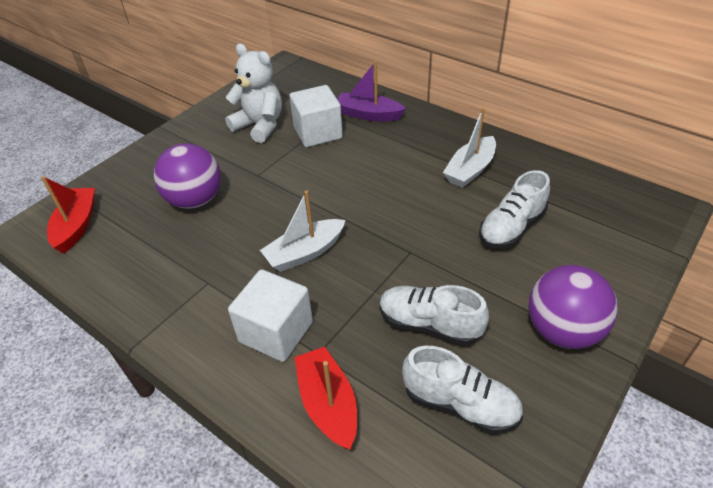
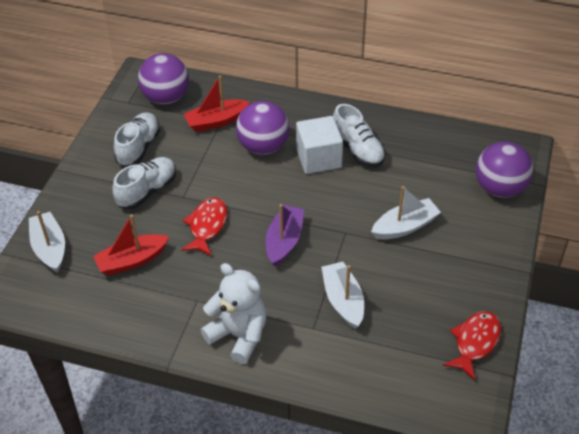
purple ball: [154,143,221,209] [529,265,618,349] = 2 -> [138,53,189,105] [236,101,290,155] [476,142,533,198] = 3
red fish: none = 0 -> [181,197,227,256] [443,311,501,380] = 2
white boat: [260,190,345,272] [443,108,496,188] = 2 -> [29,211,65,273] [321,262,364,329] [371,186,441,240] = 3
white cube: [228,269,313,362] [290,85,343,147] = 2 -> [296,116,343,174] = 1

